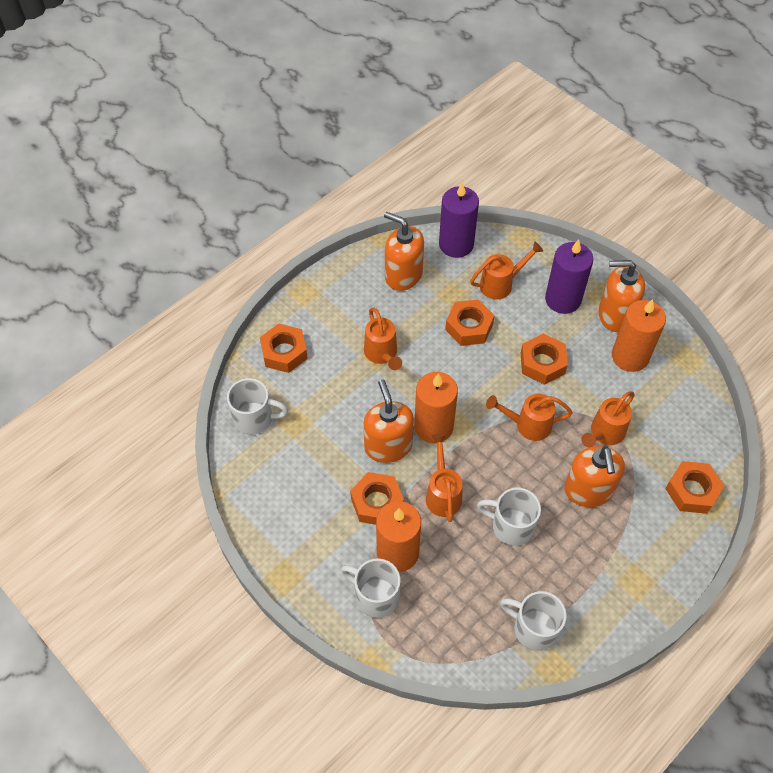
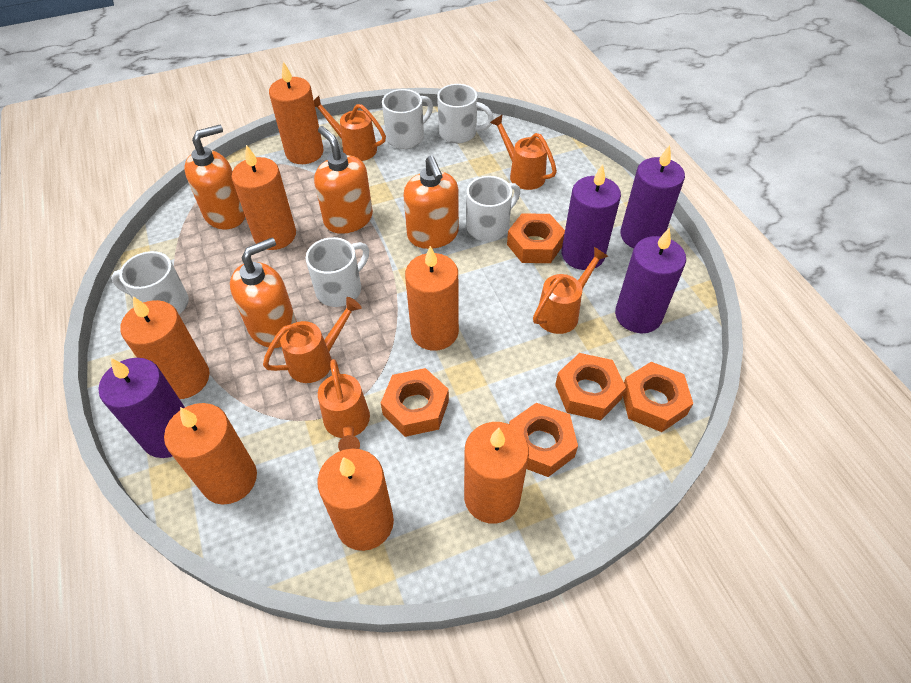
orange candle: [376,501,421,572] [414,372,458,443] [612,299,666,372] = 3 -> [120,296,210,399] [164,403,257,504] [232,145,296,250] [269,61,324,164] [317,449,394,551] [405,246,459,351] [464,422,529,524] = 7
purple candle: [439,182,479,258] [545,239,593,314] = 2 -> [98,358,185,458] [562,164,621,270] [615,228,686,333] [620,145,685,248] = 4
white mug: [227,378,288,435] [341,559,401,618] [477,488,541,546] [500,591,567,651] = 4 -> [111,251,189,314] [306,237,369,307] [382,89,433,149] [437,84,494,143] [466,176,520,242] = 5

